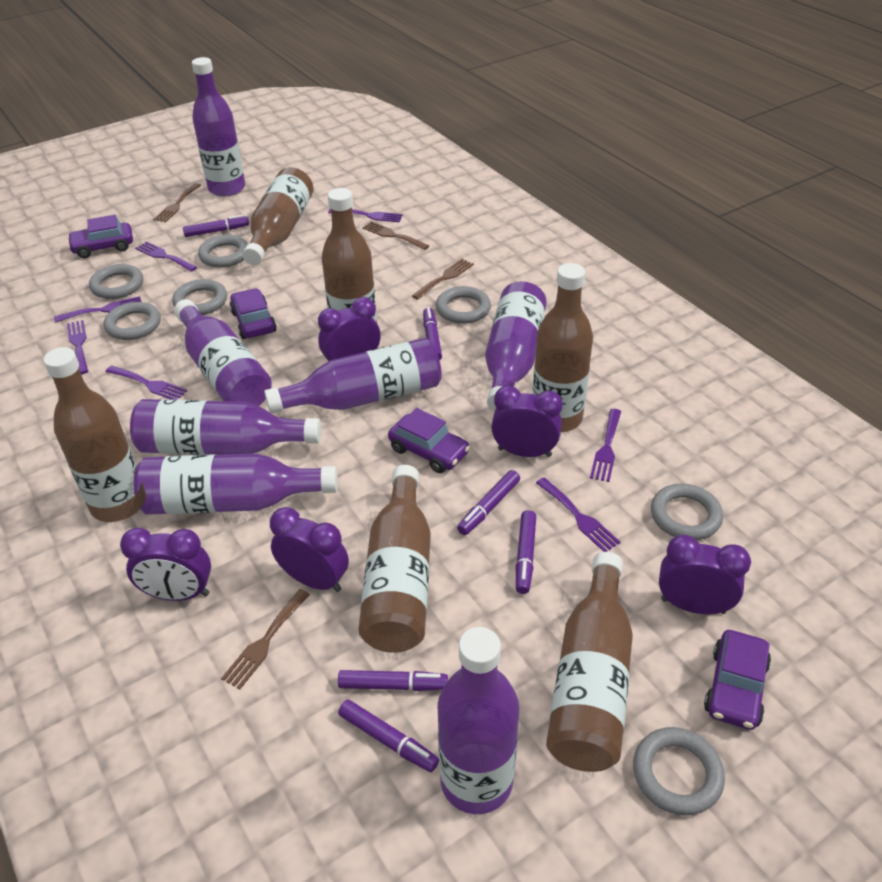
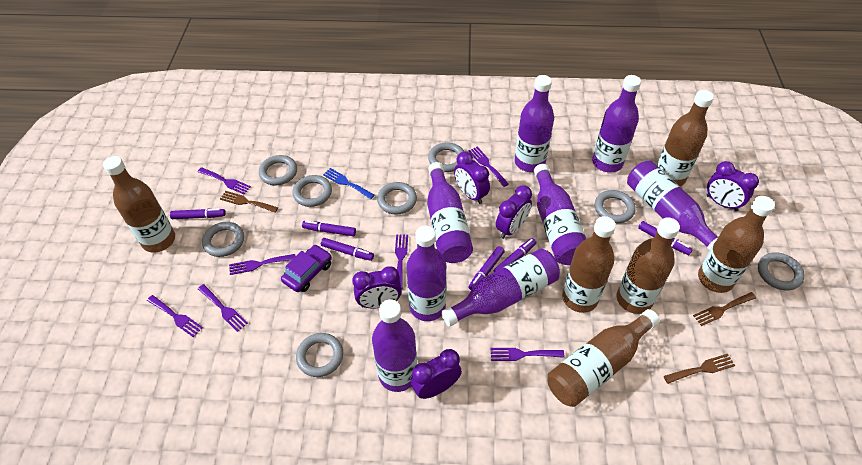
blue fork: none = 0 -> [323,168,375,199] = 1
brown fork: [154,183,201,222] [221,589,310,689] [362,221,429,250] [412,259,474,300] = 4 -> [220,191,278,213] [664,354,735,384] [693,292,756,326] = 3
grey ring: [89,264,143,299] [104,302,161,340] [172,279,227,315] [198,235,248,268] [436,286,491,324] [633,727,725,816] [651,483,723,540] = 7 -> [202,222,244,257] [259,155,297,185] [292,175,332,207] [296,333,343,377] [377,182,417,214] [428,142,464,172] [595,190,636,223] [758,252,805,291] = 8
purple bottle: [130,399,321,455] [134,454,338,515] [174,299,272,406] [192,57,245,196] [264,338,442,414] [437,627,520,814] [485,281,547,411] = 7 -> [372,299,417,392] [406,226,447,321] [427,162,473,263] [441,249,560,327] [515,75,554,172] [534,164,586,265] [592,75,641,173] [627,161,718,251] = 8
purple car: [67,215,133,258] [230,288,277,339] [388,408,470,473] [704,630,771,730] = 4 -> [281,244,332,292] = 1

